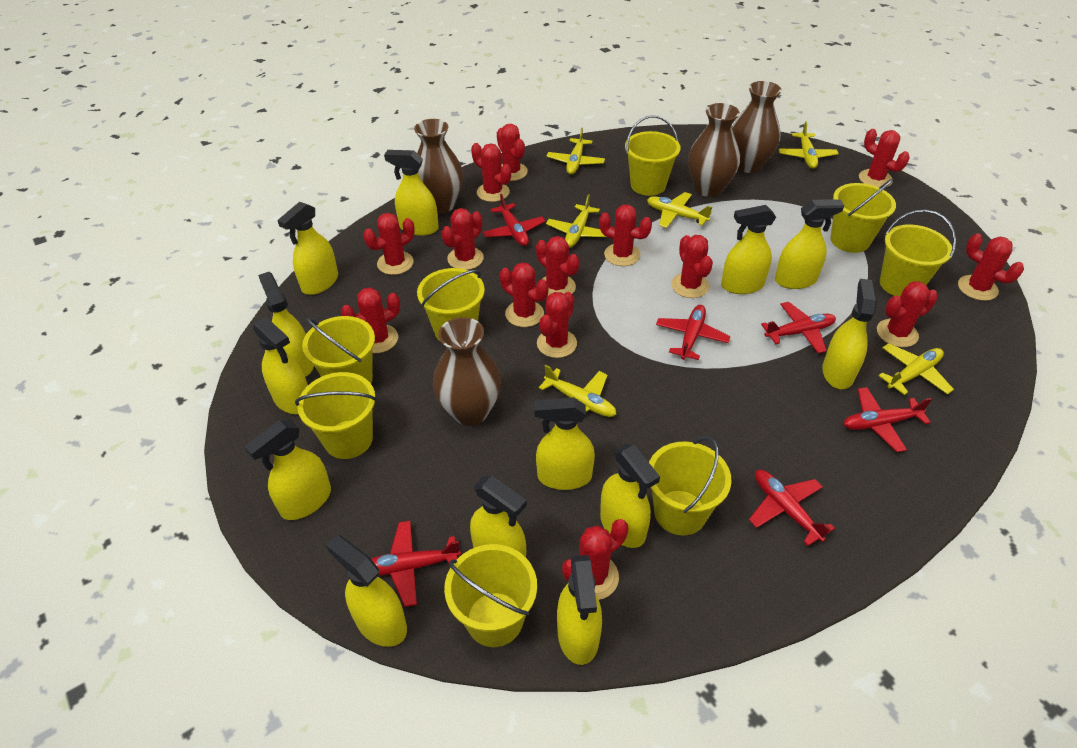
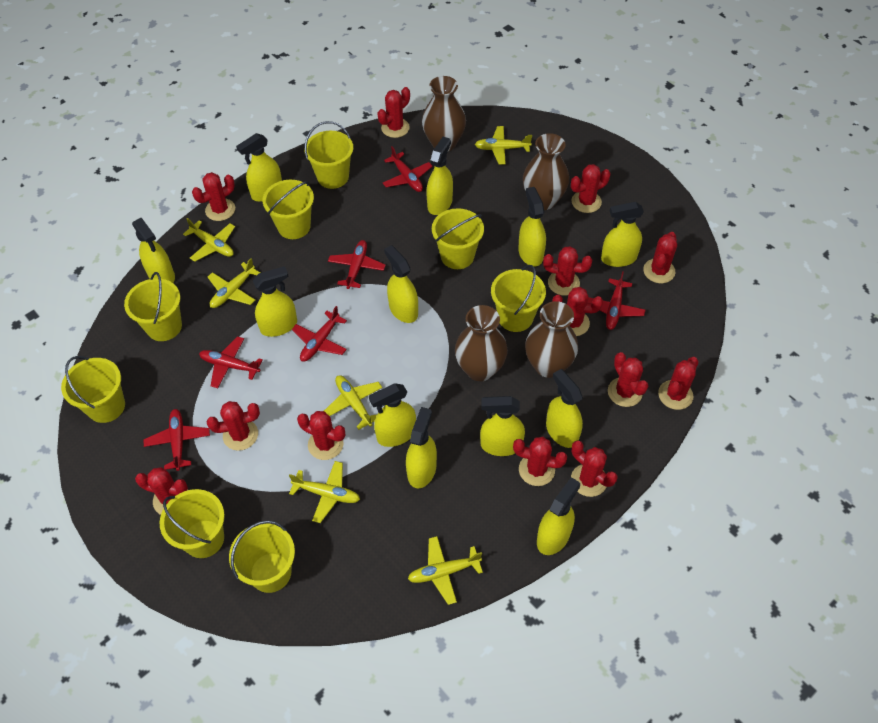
red cactus: [341,287,400,353] [363,213,415,275] [442,208,484,270] [471,143,511,202] [497,124,528,181] [500,262,548,327] [536,236,579,297] [537,292,577,358] [562,519,628,600] [599,205,652,266] [671,235,713,298] [859,129,910,187] [877,282,938,347] [958,233,1024,301] = 14 -> [135,467,188,515] [192,172,235,221] [206,401,260,451] [297,411,345,460] [377,87,410,138] [513,437,567,486] [543,246,592,296] [552,287,603,336] [571,164,610,213] [571,441,617,497] [608,352,648,407] [643,232,677,283] [658,357,699,410] = 13
yellow spray bottle: [244,420,331,520] [253,317,308,414] [258,272,314,377] [277,202,338,295] [326,535,407,647] [384,150,439,236] [470,475,527,557] [534,397,595,490] [557,555,602,665] [600,444,660,548] [721,205,776,294] [775,199,845,289] [822,279,877,389] = 13 -> [132,217,175,283] [236,133,282,202] [253,266,297,337] [369,383,416,447] [384,245,418,323] [406,407,437,488] [427,137,453,215] [480,396,525,456] [518,187,546,267] [537,477,580,555] [546,369,583,448] [601,202,644,267] = 12

